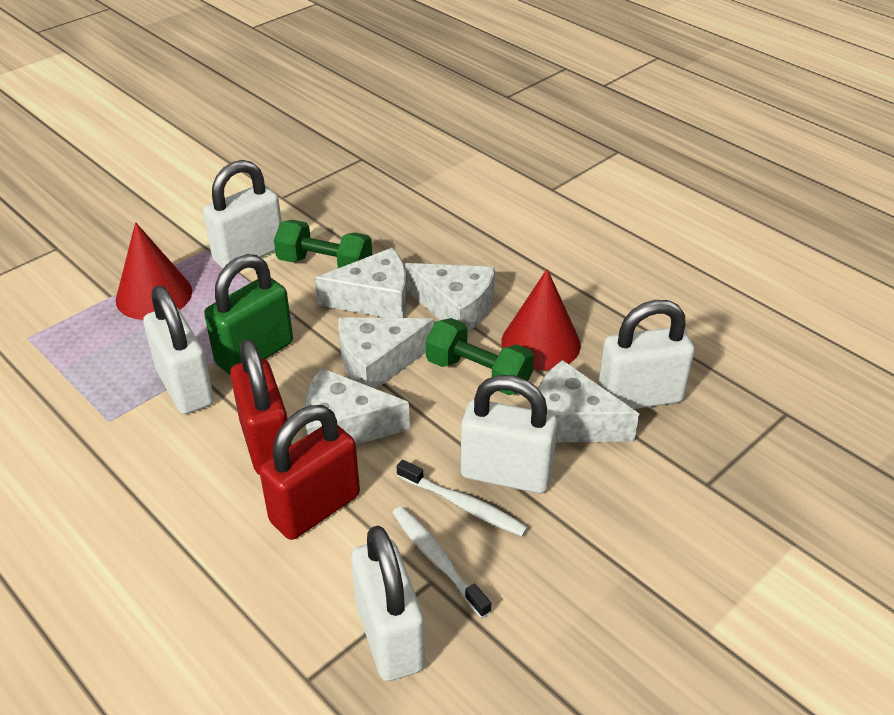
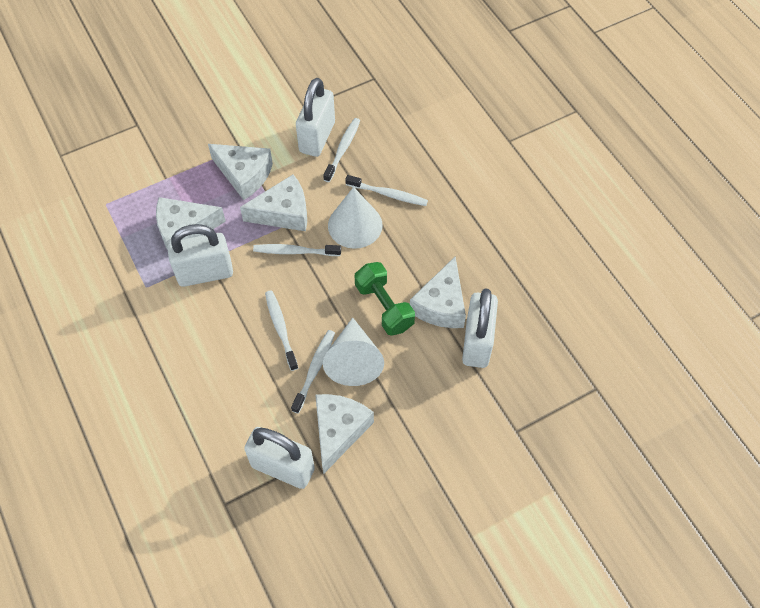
green dumbbell: [274,220,372,268] [426,318,534,395] = 2 -> [355,262,415,336] = 1
green padlock: [204,254,293,375] = 1 -> none = 0
red cone: [116,222,192,320] [502,269,581,370] = 2 -> none = 0
red padlock: [230,339,292,475] [259,405,360,540] = 2 -> none = 0
white cone: none = 0 -> [323,317,384,386] [328,187,383,249] = 2
white padlock: [143,286,214,414] [203,160,282,269] [351,526,425,681] [461,375,558,493] [598,300,695,409] = 5 -> [167,224,233,287] [244,427,315,489] [296,78,335,157] [462,288,498,368] = 4
white toothbrush: [393,506,491,618] [397,460,528,536] = 2 -> [253,244,341,256] [265,290,298,371] [291,330,335,414] [323,118,360,182] [345,175,428,206] = 5

